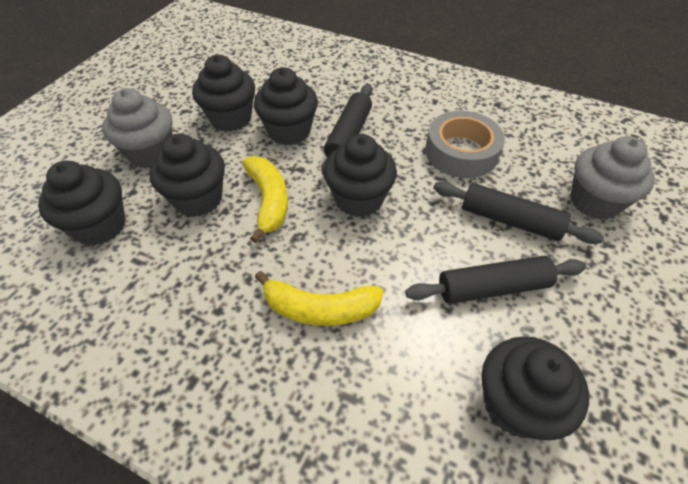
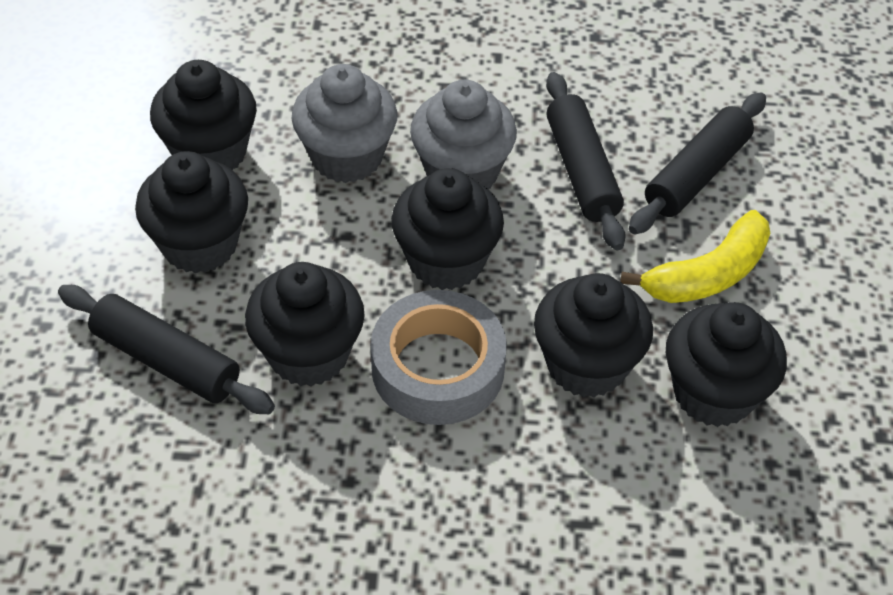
yellow banana: [242,156,288,243] [255,271,383,326] = 2 -> [620,210,770,303] = 1

